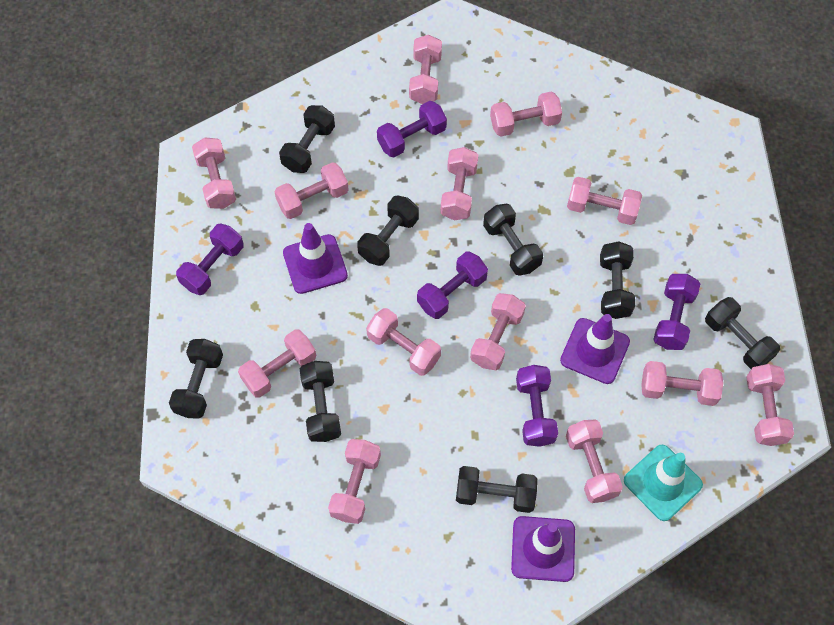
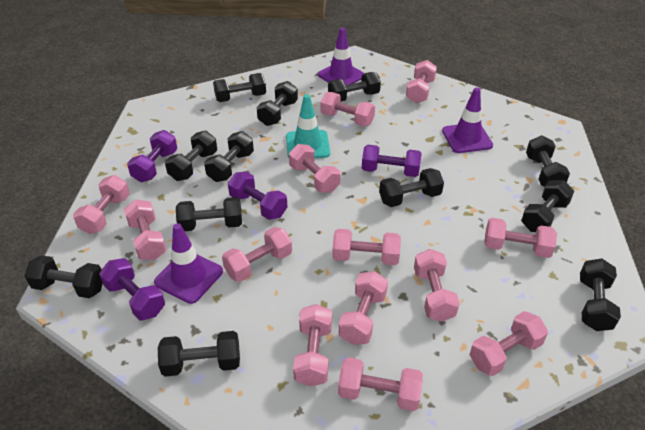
black dumbbell: [169,339,223,418] [279,105,335,173] [300,361,341,442] [357,195,419,266] [456,466,538,513] [483,204,543,276] [600,241,635,319] [705,297,780,369] = 8 -> [25,255,103,298] [158,331,240,377] [165,131,217,181] [176,197,242,231] [204,131,254,182] [213,73,266,102] [257,81,298,126] [328,72,381,102] [379,168,444,207] [521,180,574,232] [526,135,570,187] [580,258,621,331] = 12
purple dumbbell: [176,224,243,295] [377,101,447,157] [417,252,488,319] [516,365,558,447] [653,274,701,350] = 5 -> [99,258,165,320] [127,130,177,182] [228,172,287,220] [362,145,422,177] = 4

